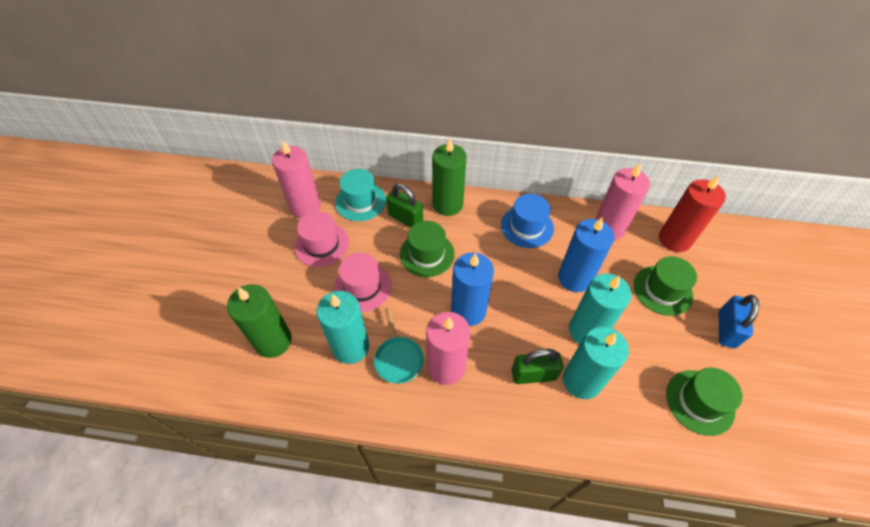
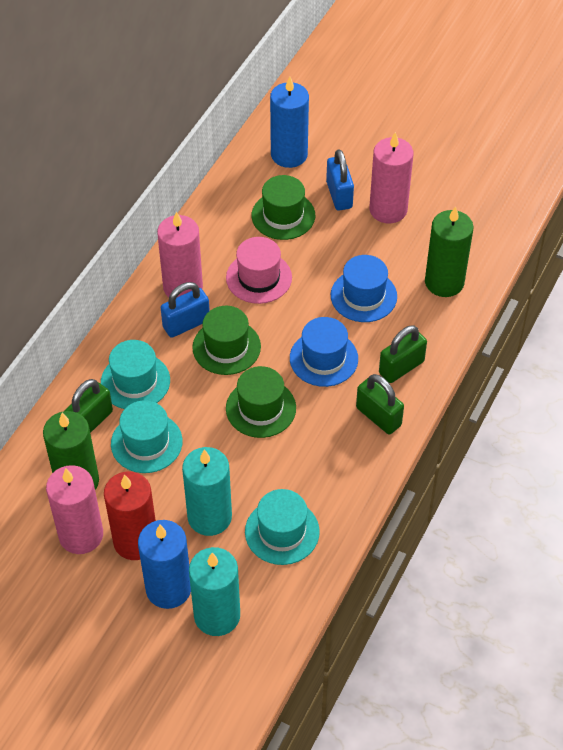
blue hat: [501,194,554,248] = 1 -> [290,317,358,387] [331,255,397,322] = 2
blue padlock: [719,295,759,348] = 1 -> [161,282,210,338] [326,149,354,210] = 2
green padlock: [386,184,423,228] [512,349,563,384] = 2 -> [65,379,113,433] [356,374,404,434] [379,325,427,383] = 3
pink hat: [295,211,349,267] [334,253,391,312] = 2 -> [226,237,292,304] = 1
turquoise candle: [316,291,369,364] [563,327,629,399] [569,274,631,344] = 3 -> [182,447,232,536] [189,547,240,636] = 2
turquoise hat: [335,169,386,221] = 1 -> [101,340,170,409] [111,400,183,473] [245,489,320,565] = 3
turquoise pan: [374,307,424,384] = 1 -> none = 0

